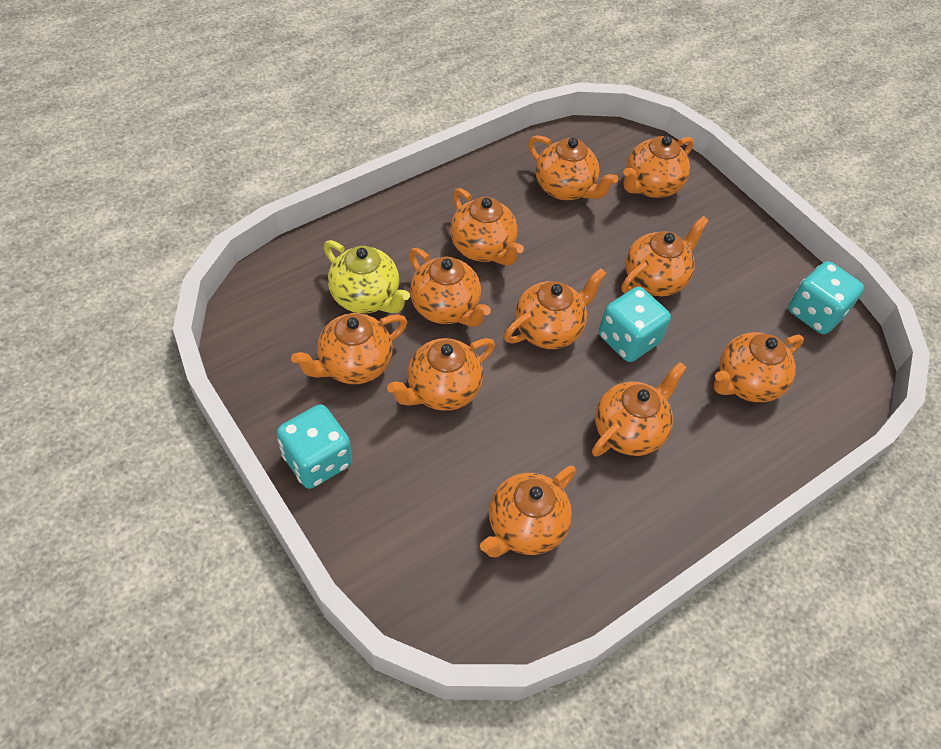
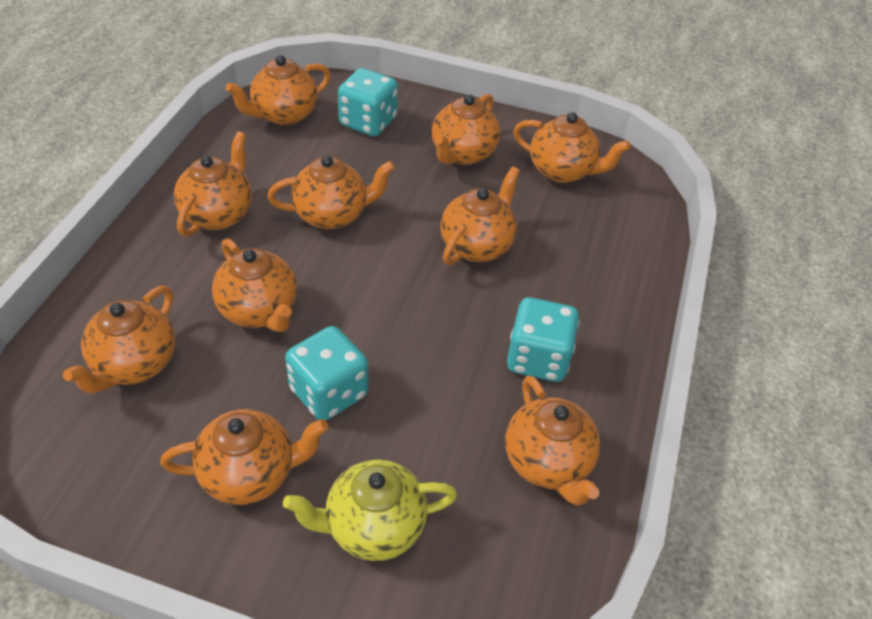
orange teapot: [291,313,407,384] [387,338,495,411] [409,248,491,327] [450,188,524,266] [480,466,576,557] [504,268,606,349] [528,135,618,200] [592,362,687,457] [621,216,709,296] [623,136,694,198] [714,332,804,402] = 11 -> [63,286,175,394] [160,409,329,505] [174,131,252,237] [212,238,297,332] [226,55,331,125] [267,155,395,229] [432,94,500,165] [440,166,520,265] [505,376,601,506] [513,112,631,183] = 10

